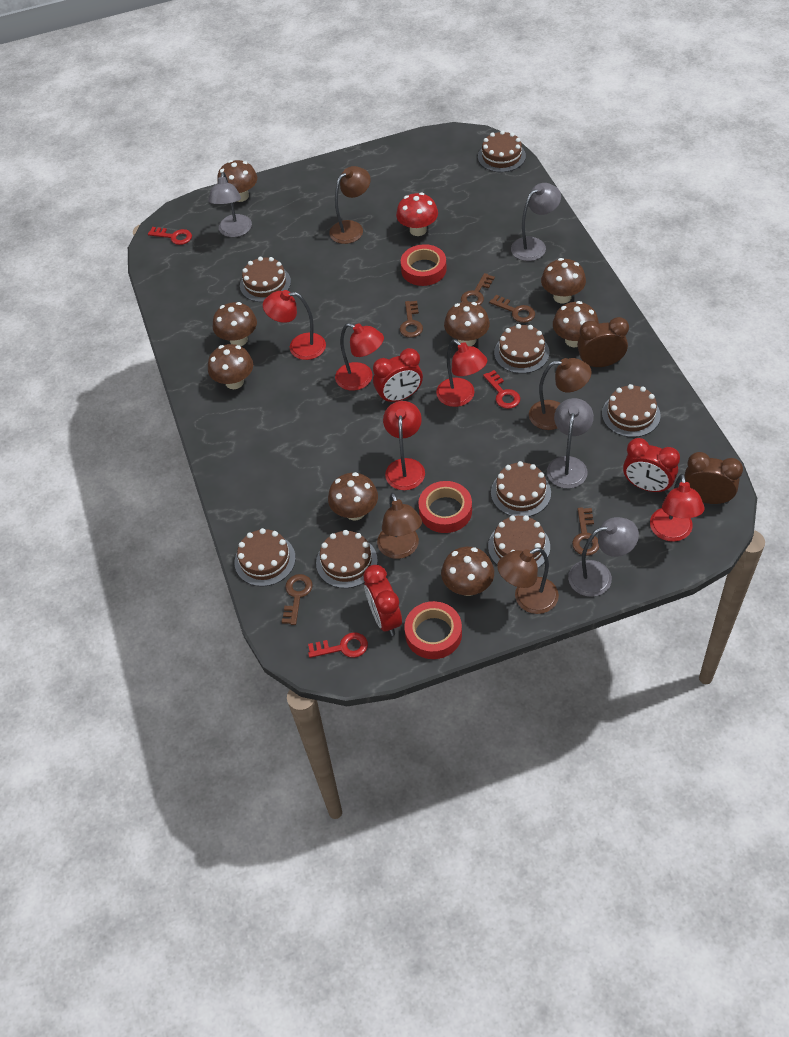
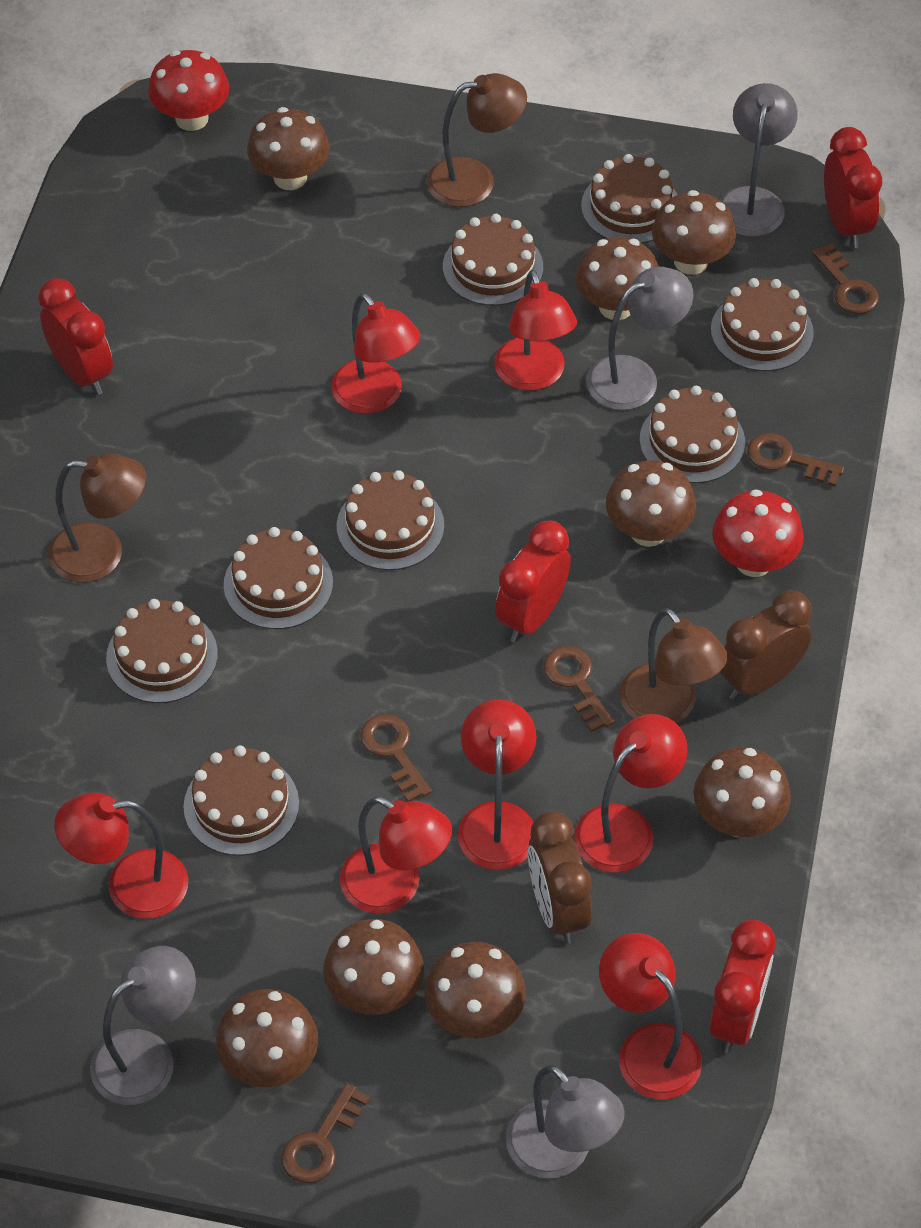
brown lamp: [329,166,371,244] [377,493,422,559] [497,548,559,614] [529,358,592,430] = 4 -> [48,454,146,583] [427,73,527,207] [620,608,728,723] = 3
red clock: [363,565,402,636] [373,348,423,404] [623,438,680,493] = 3 -> [38,278,113,395] [495,521,571,643] [709,920,775,1053] [824,127,882,248] = 4
red key: [148,227,192,245] [308,632,368,658] [483,370,520,409] = 3 -> none = 0
red lamp: [263,290,326,360] [335,323,384,391] [383,401,425,490] [436,339,487,407] [650,474,705,542] = 5 -> [54,793,188,919] [331,293,420,414] [340,796,452,914] [458,699,537,870] [494,270,577,391] [574,714,688,873] [599,933,702,1099] = 7
red mushroom: [396,193,438,236] = 1 -> [148,50,229,131] [712,489,803,577] = 2
red tape: [401,244,447,286] [404,601,462,659] [418,481,472,533] = 3 -> none = 0

